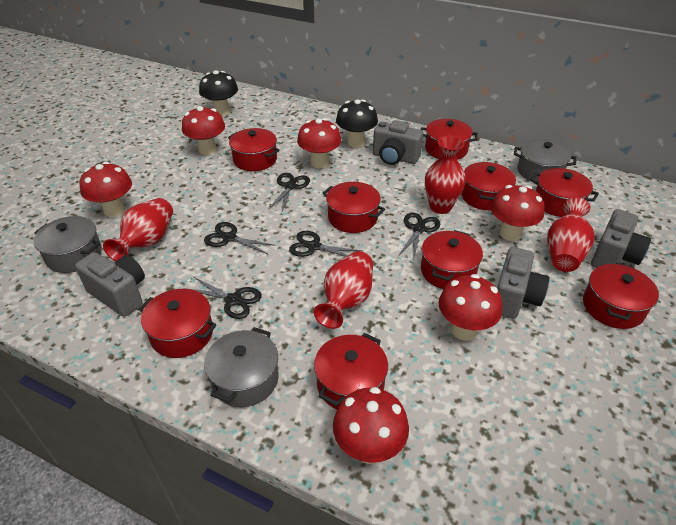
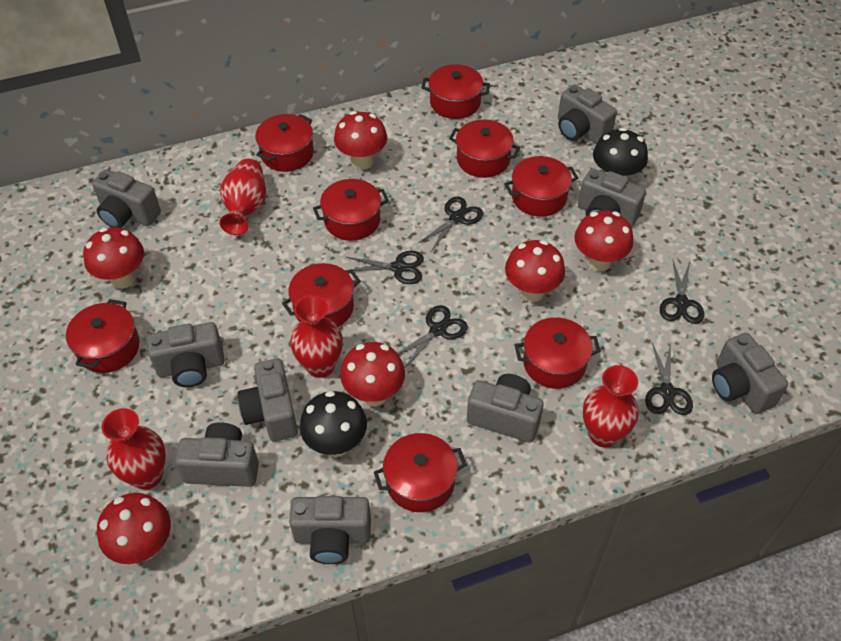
grey camera: [75,252,145,317] [373,120,423,165] [497,247,549,319] [591,209,651,268] = 4 -> [92,169,161,228] [147,322,225,387] [175,422,259,487] [237,358,298,442] [289,496,371,564] [467,374,544,443] [558,84,617,144] [578,168,646,227] [712,333,788,414] = 9
grey pot: [34,216,102,273] [204,327,279,407] [514,139,576,181] = 3 -> none = 0

